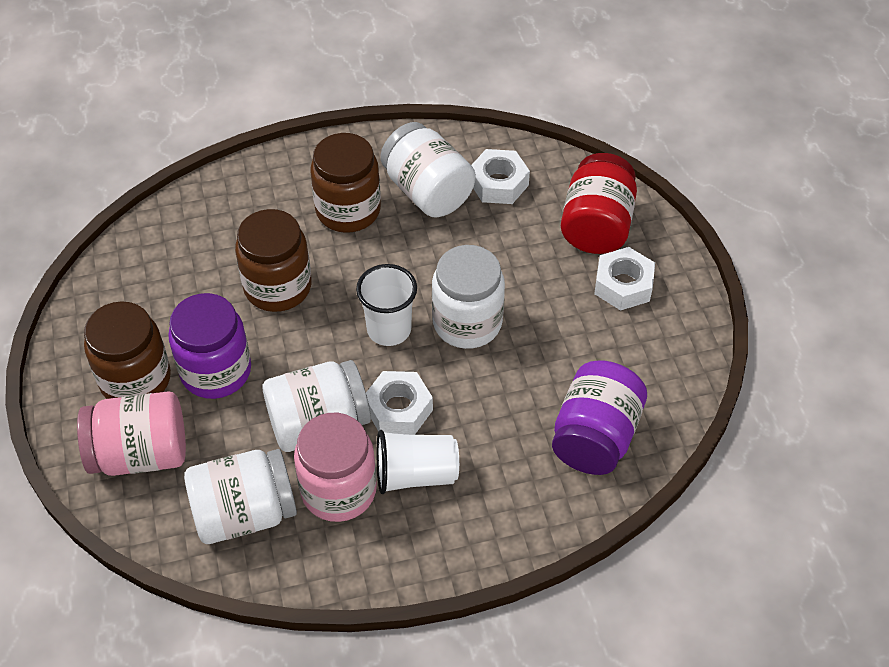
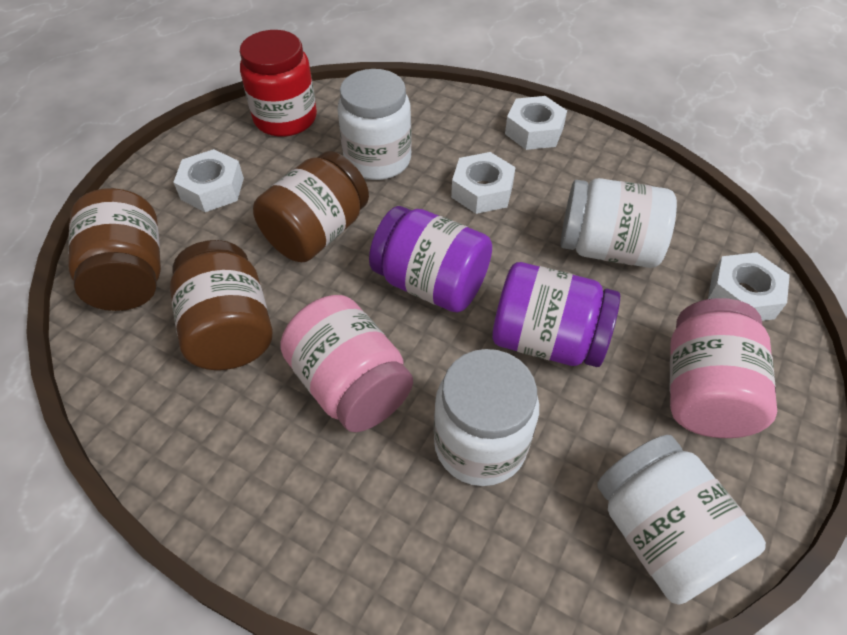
white cup: [356,264,417,346] [377,430,459,494] = 2 -> none = 0
white nut: [366,371,433,435] [471,149,530,204] [594,247,655,311] = 3 -> [173,149,244,212] [451,152,516,214] [505,96,567,150] [708,252,790,321] = 4

